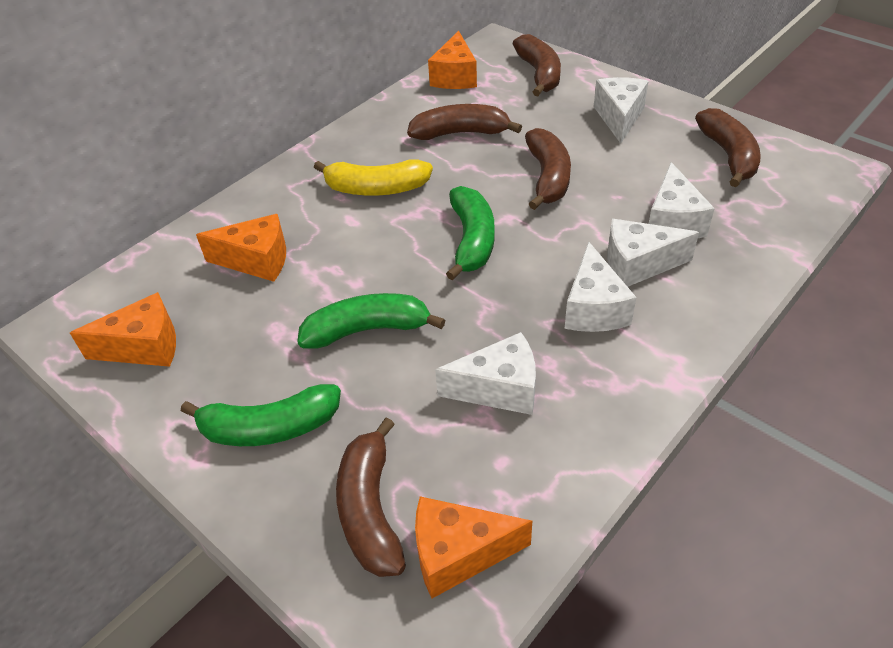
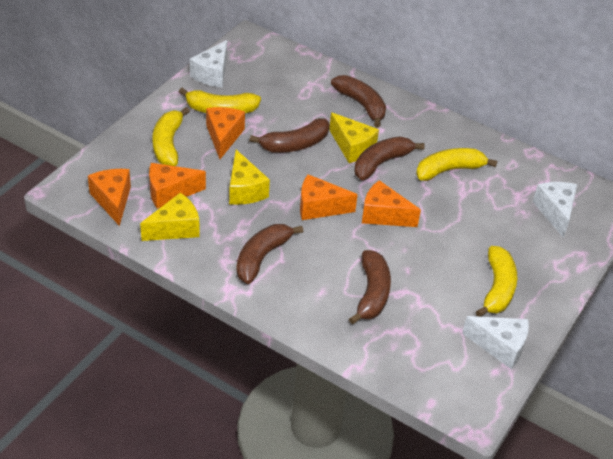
green banana: [181,384,341,446] [297,293,445,349] [446,186,495,280] = 3 -> none = 0
orange cheese: [70,292,176,367] [196,214,286,282] [415,496,532,598] [428,31,477,89] = 4 -> [88,169,131,226] [149,163,206,209] [206,107,245,159] [300,174,358,220] [362,180,421,227] = 5
white cheese: [435,332,536,415] [564,241,636,332] [594,77,649,143] [607,219,699,287] [649,162,715,238] = 5 -> [190,40,227,87] [462,316,529,369] [533,182,577,238] = 3
yellow banana: [314,159,433,196] = 1 -> [152,107,190,166] [179,88,261,114] [416,148,497,181] [476,246,517,317] = 4
yellow cheese: none = 0 -> [140,193,200,241] [229,150,270,205] [329,112,379,163] = 3

